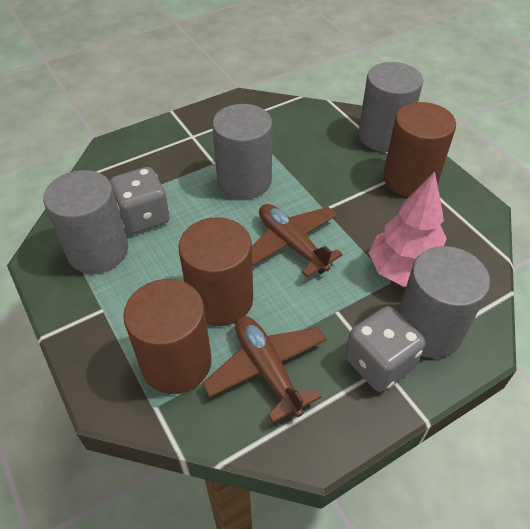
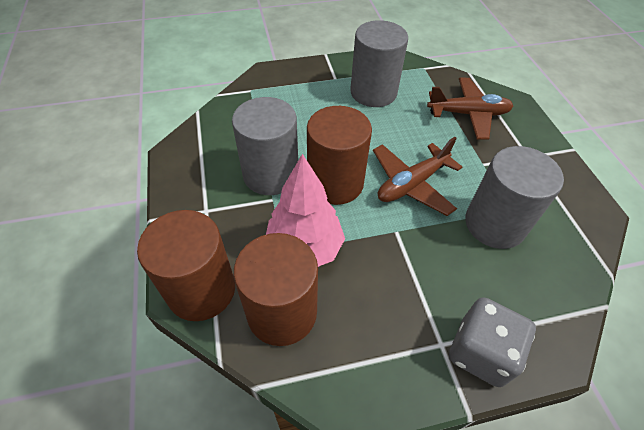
grey cylinder: [43,170,128,274] [212,104,272,199] [358,62,423,152] [398,246,490,358] = 4 -> [232,97,298,195] [350,20,408,107] [465,146,564,249] = 3
grey dice: [110,167,170,234] [345,306,425,392] = 2 -> [449,297,536,387] = 1

